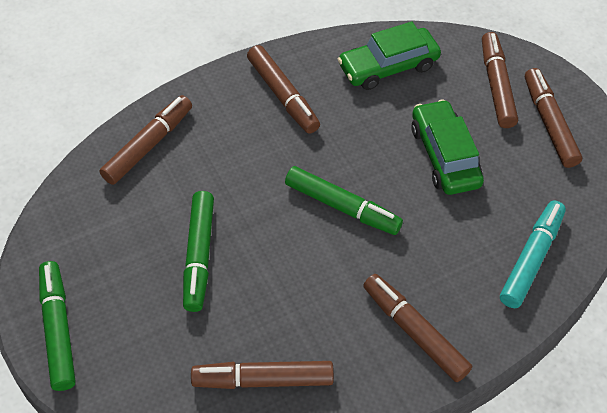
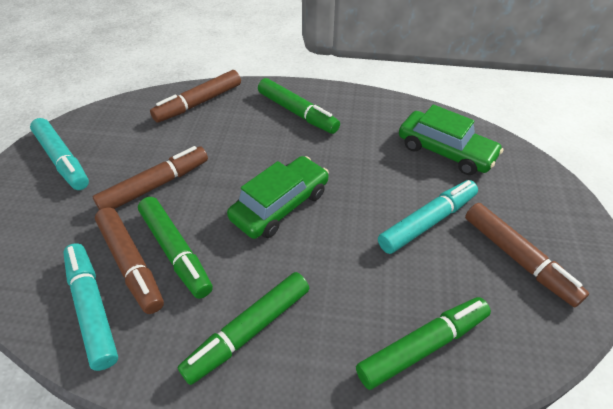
brown marker: [99,95,192,185] [191,361,334,389] [247,45,320,134] [363,274,472,382] [482,32,518,128] [525,68,583,168] = 6 -> [93,146,208,210] [95,207,164,314] [150,70,241,123] [465,203,589,307] = 4
green marker: [39,261,76,391] [183,191,214,312] [285,166,403,235] = 3 -> [138,197,213,299] [178,272,309,385] [258,78,340,134] [356,297,491,390] = 4
turquoise marker: [500,201,566,308] = 1 -> [30,118,89,190] [63,243,118,371] [378,180,478,254] = 3

